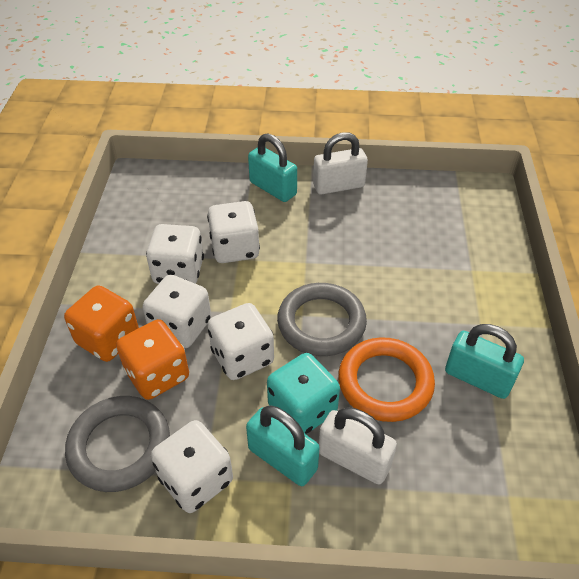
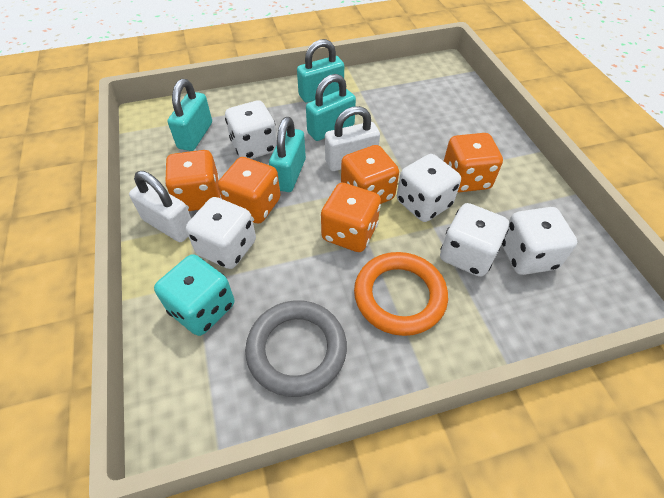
grey ring: [65,396,170,492] [277,283,367,356] = 2 -> [245,300,347,397] = 1
orange dice: [64,285,139,362] [116,319,189,400] = 2 -> [165,150,220,211] [218,157,281,224] [321,183,381,252] [341,145,399,204] [444,133,503,192] = 5
turquoise padlock: [246,405,320,486] [248,133,297,202] [445,324,524,399] = 3 -> [168,79,212,151] [269,117,306,192] [297,39,344,103] [306,74,356,141] = 4

